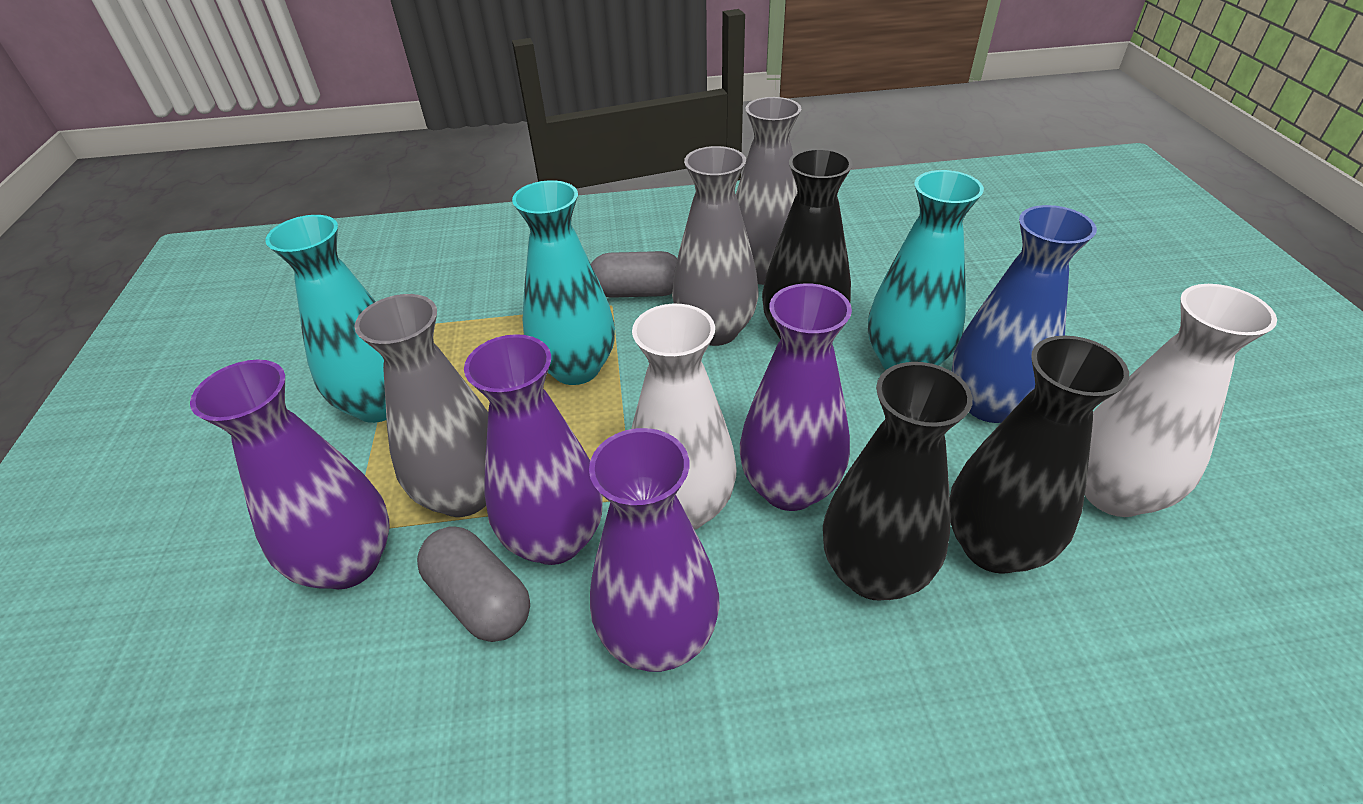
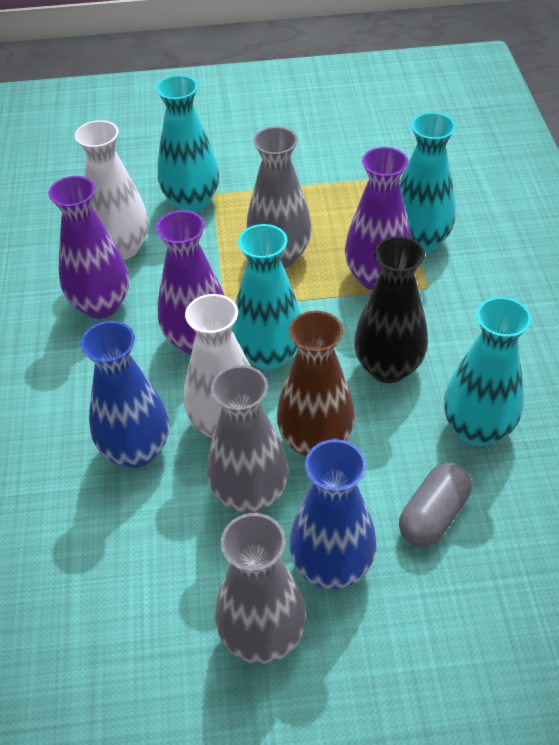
black vase: [762,148,853,340] [823,362,973,601] [950,336,1129,574] = 3 -> [354,236,428,383] = 1
blue vase: [952,205,1097,423] = 1 -> [80,321,169,468] [290,439,377,589] = 2
brown vase: none = 0 -> [277,311,355,457] = 1
grey capsule: [417,527,530,642] [591,251,677,298] = 2 -> [399,463,472,547] = 1
purple vase: [190,360,390,589] [464,334,603,565] [589,428,720,672] [740,283,852,511] = 4 -> [48,176,129,319] [156,210,225,355] [345,147,412,290] = 3
turquoise vase: [265,215,387,423] [512,180,615,385] [868,170,984,370] = 3 -> [156,75,219,212] [232,224,301,370] [399,112,456,254] [444,297,531,446] = 4

